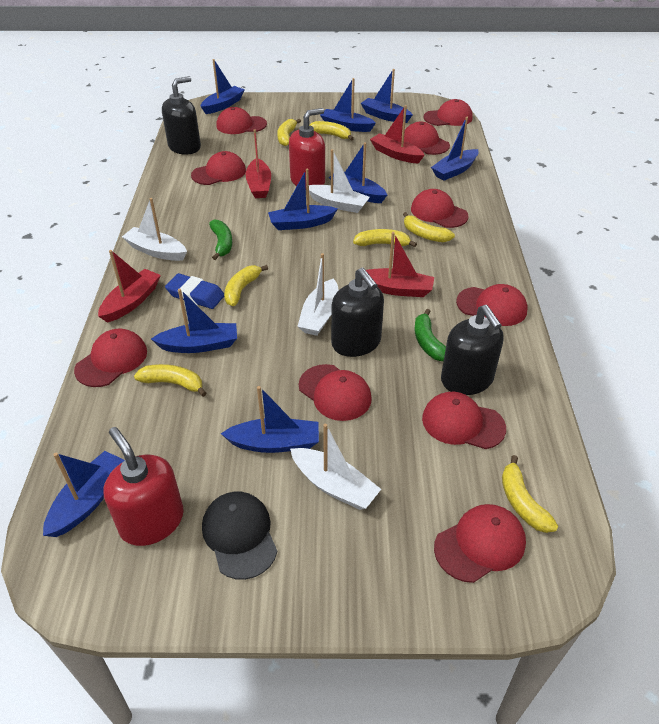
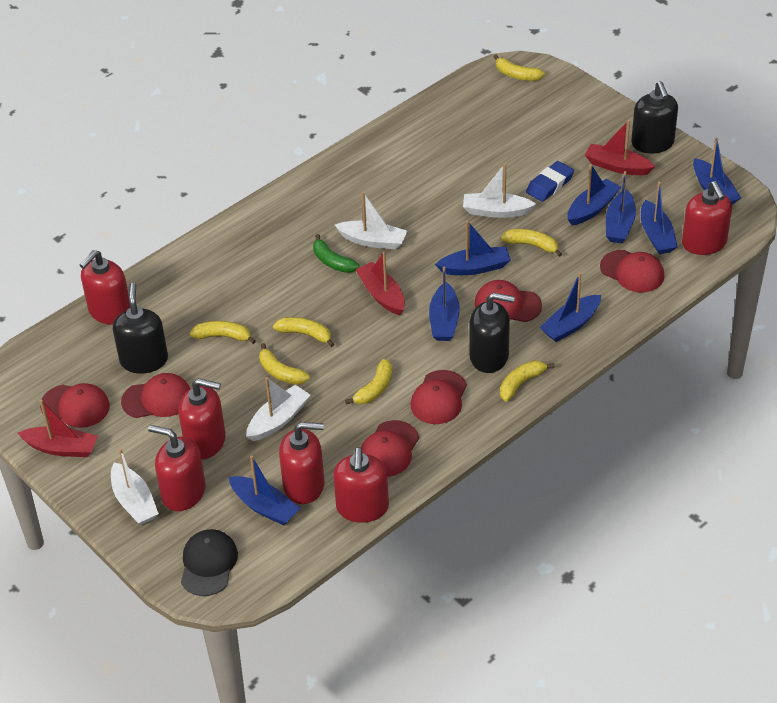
blue boat: [43,451,125,537] [151,289,237,353] [200,59,244,114] [221,386,319,453] [268,168,338,230] [320,78,376,132] [329,142,387,203] [361,69,413,123] [431,117,478,180] = 9 -> [229,455,300,525] [429,267,460,341] [435,221,511,275] [540,272,601,342] [567,164,621,225] [606,171,636,243] [641,182,678,254] [693,138,741,205] = 8
green banana: [209,219,232,260] [414,309,446,361] = 2 -> [313,234,359,273] = 1
red boat: [98,250,161,323] [245,129,271,198] [362,232,434,297] [370,105,425,163] = 4 -> [18,400,98,457] [355,252,405,315] [585,120,656,175] = 3
red cap: [74,329,147,387] [191,151,246,185] [216,107,267,134] [299,364,372,421] [404,122,450,155] [411,189,469,228] [422,392,506,449] [424,99,473,126] [434,504,526,583] [456,284,527,326] = 10 -> [40,383,110,428] [121,373,190,418] [361,420,419,477] [411,370,467,424] [474,280,542,322] [600,250,664,292] = 6
red soap dispenser: [103,427,184,546] [289,108,325,186] = 2 -> [80,250,130,325] [148,425,206,511] [179,378,226,459] [279,422,325,504] [333,447,389,523] [682,181,732,255] = 6

